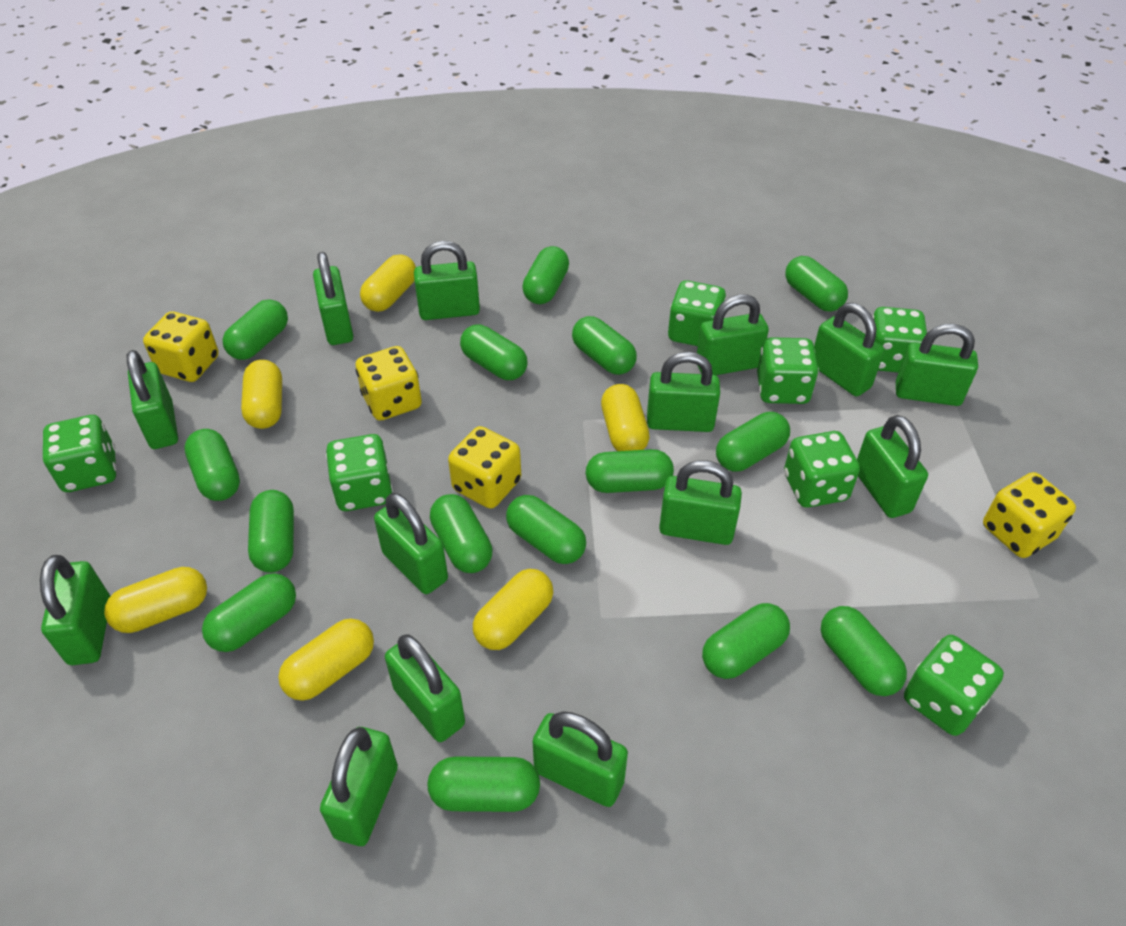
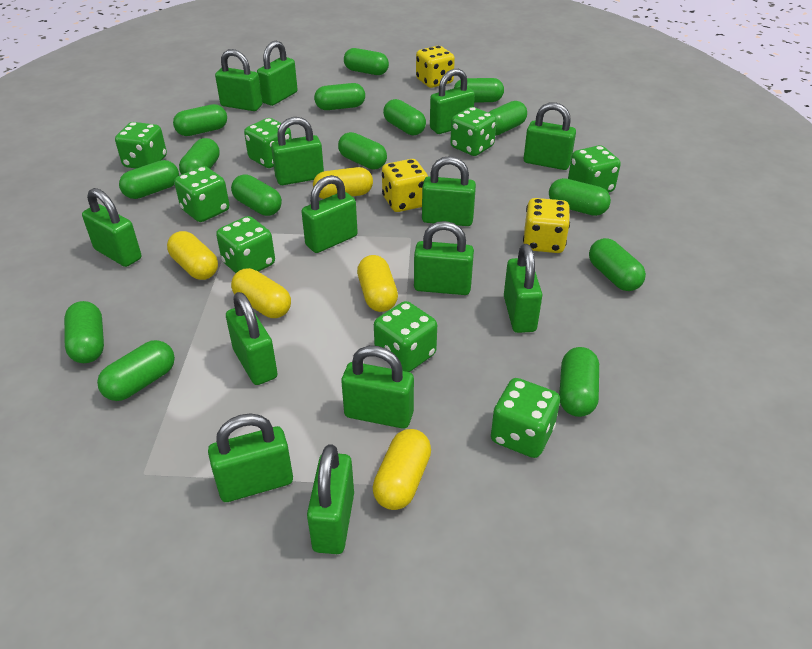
green dice: [43,415,117,492] [326,434,393,511] [668,280,726,346] [757,337,819,404] [784,431,860,508] [872,307,927,373] [904,635,1004,736] = 7 -> [115,122,167,168] [174,166,230,222] [216,216,275,273] [244,118,292,168] [374,301,437,372] [450,107,496,156] [491,378,560,458] [568,145,621,193] = 8
yellow capsule: [104,567,207,633] [241,360,282,429] [278,618,374,701] [360,254,416,312] [473,569,553,650] [601,384,650,451] = 6 -> [167,231,218,280] [231,268,291,318] [313,167,373,199] [357,255,398,312] [373,429,431,510] = 5
yellow dice: [143,311,219,382] [356,346,422,421] [448,426,521,509] [983,472,1076,558] = 4 -> [382,159,428,212] [416,46,455,88] [523,198,570,253] = 3

